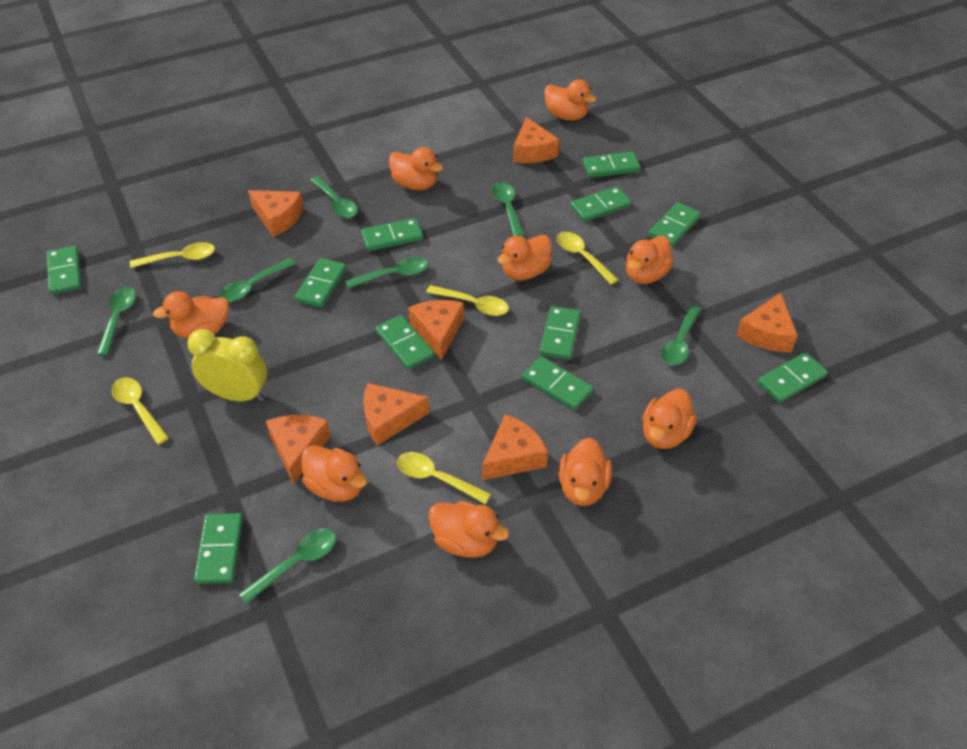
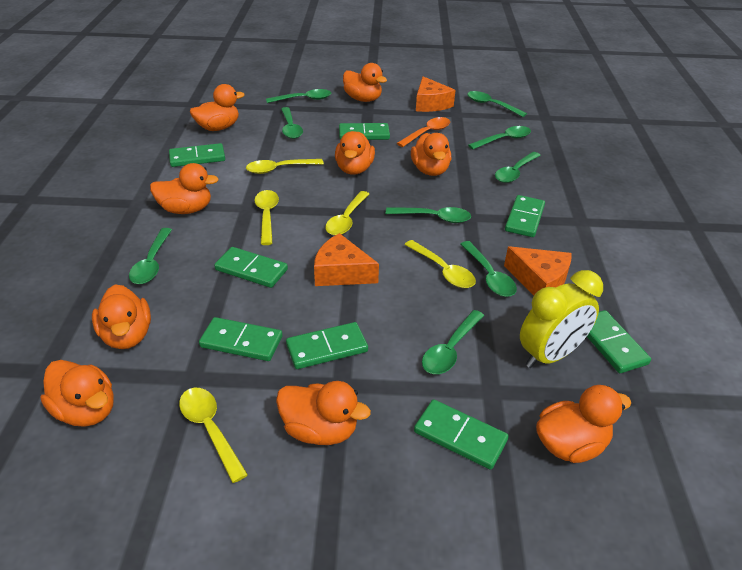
green domino: [47,246,81,294] [194,513,243,584] [295,258,347,308] [361,218,423,251] [375,315,434,370] [522,356,593,410] [539,306,581,360] [570,186,631,222] [582,152,641,178] [649,202,701,246] [757,352,828,403] = 11 -> [169,143,225,167] [199,317,282,361] [214,247,288,288] [286,322,368,369] [339,123,390,140] [414,399,509,470] [505,195,545,237] [587,310,651,373] = 8
green spoon: [97,286,136,356] [219,258,296,302] [239,529,336,604] [310,176,358,218] [345,257,428,289] [492,182,524,237] [661,305,701,365] = 7 -> [129,228,172,284] [266,89,331,103] [281,107,303,139] [386,207,471,223] [422,310,484,374] [460,241,517,297] [467,91,527,117] [468,126,531,149] [495,152,541,183] = 9
orange cheese: [248,190,304,237] [266,415,331,484] [363,383,429,445] [408,300,464,360] [482,414,548,480] [513,117,559,163] [736,293,798,352] = 7 -> [314,233,379,286] [416,76,455,112] [504,246,571,296] = 3
orange spoon: none = 0 -> [397,117,450,147] = 1

